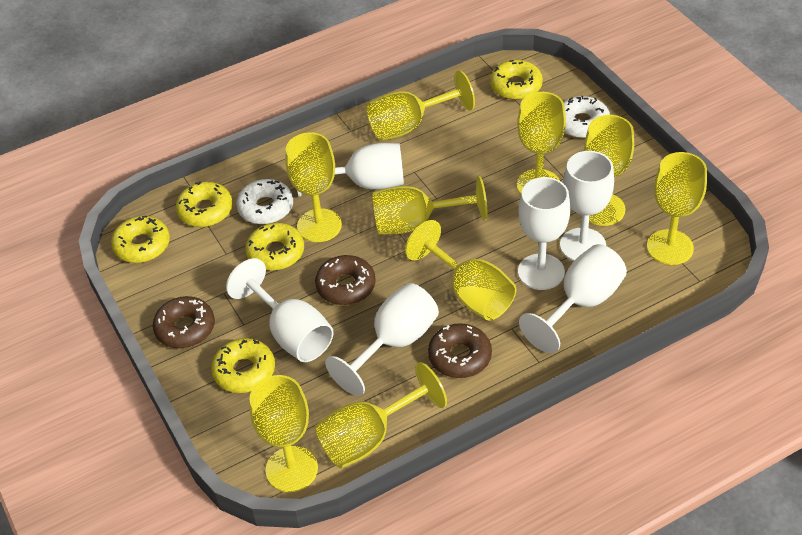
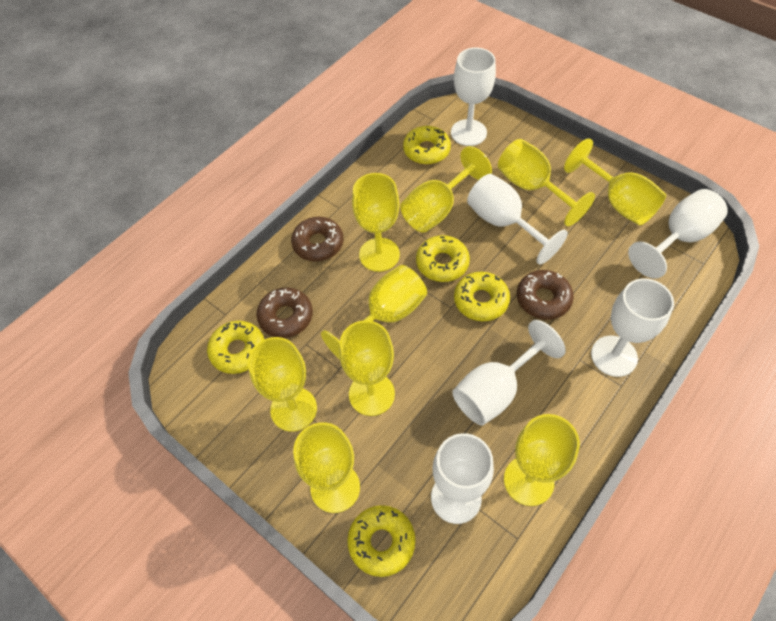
white donut: [236,179,293,225] [564,96,610,138] = 2 -> none = 0

